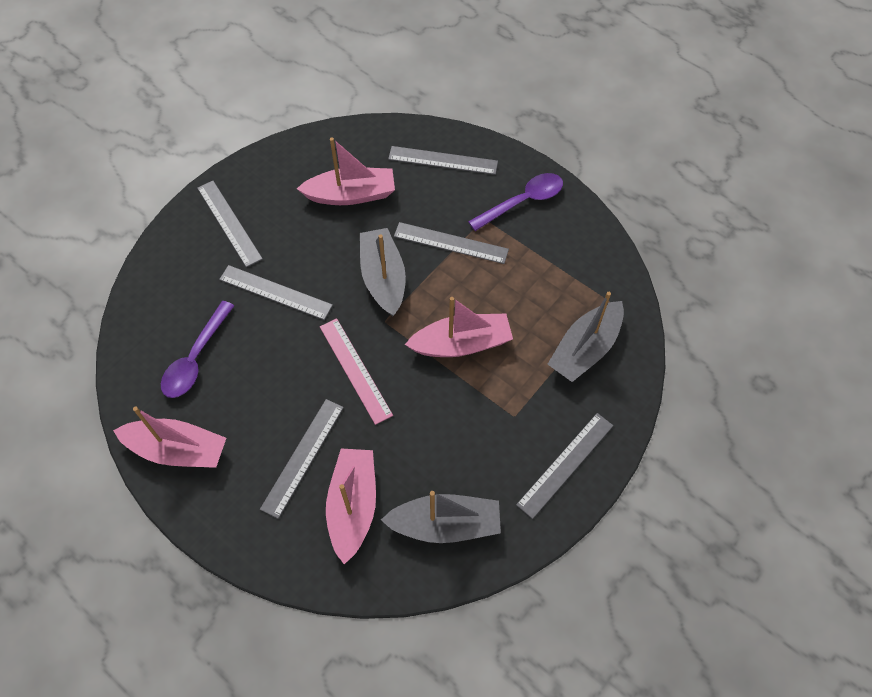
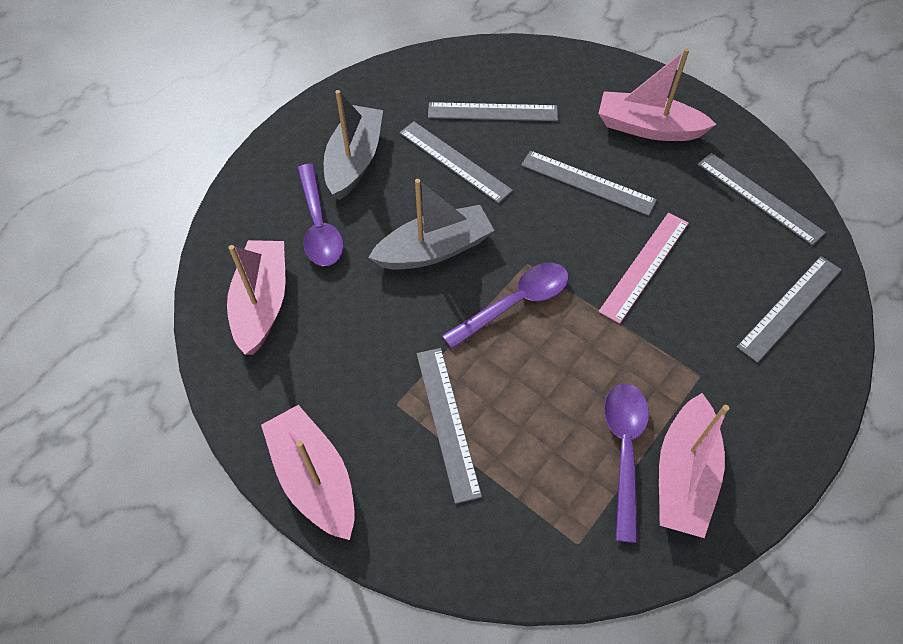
grey boat: [360,228,406,317] [381,491,501,543] [548,292,624,382] = 3 -> [324,90,383,200] [368,179,495,270] = 2
purple spoon: [161,301,234,398] [468,173,563,231] = 2 -> [297,164,344,266] [442,263,569,349] [604,383,649,543] = 3

